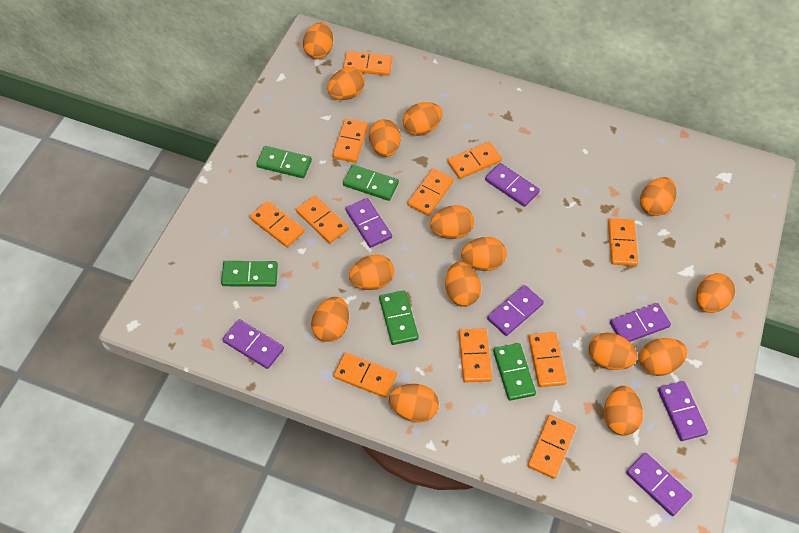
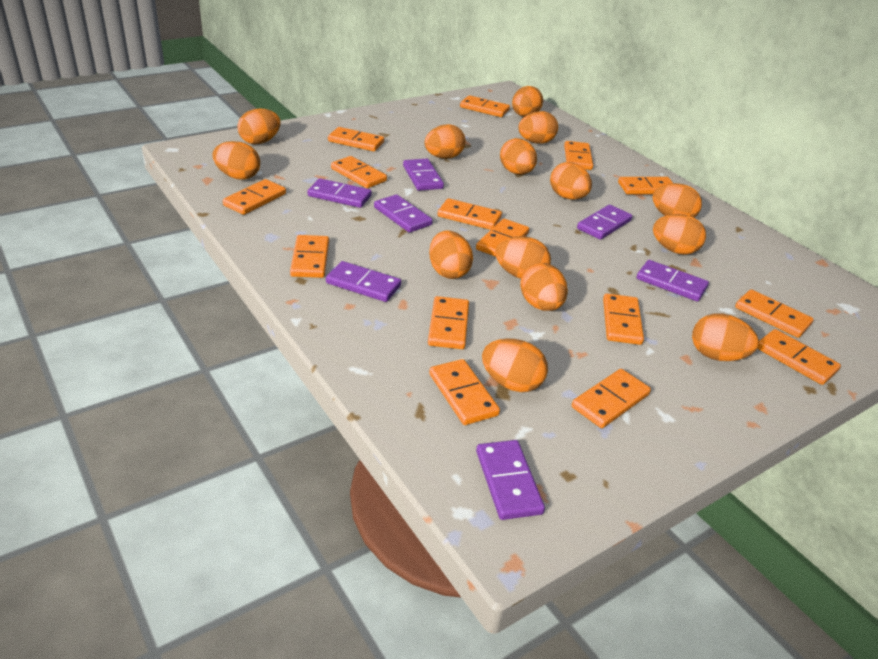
green domino: [221,261,278,287] [256,146,312,178] [343,165,399,201] [379,290,419,345] [493,343,536,401] = 5 -> none = 0
orange domino: [250,201,305,247] [296,196,349,243] [333,118,368,163] [334,352,397,398] [343,51,392,76] [407,168,454,216] [447,142,502,179] [459,328,492,382] [528,332,567,387] [528,415,576,479] [608,218,638,266] = 11 -> [223,179,286,215] [290,235,329,278] [328,127,384,151] [331,156,387,188] [428,296,469,349] [429,359,500,425] [438,198,502,230] [460,95,510,117] [476,219,529,257] [564,141,593,170] [572,369,651,428] [603,293,644,345] [618,177,673,195] [735,289,814,338] [757,329,841,385] = 15
orange egg: [303,22,333,59] [311,297,349,342] [327,67,365,100] [349,254,394,290] [369,119,401,157] [389,384,439,422] [403,102,442,136] [430,205,474,239] [445,262,481,307] [461,237,506,271] [589,332,638,370] [604,386,643,436] [639,338,687,376] [640,177,676,216] [696,273,735,313] = 15 -> [213,141,260,180] [237,109,280,144] [425,124,466,159] [429,230,473,279] [482,339,548,392] [495,236,551,279] [500,138,537,174] [512,86,543,117] [518,111,558,143] [520,263,568,311] [550,162,592,199] [653,183,702,218] [653,214,706,255] [692,313,759,361] = 14

